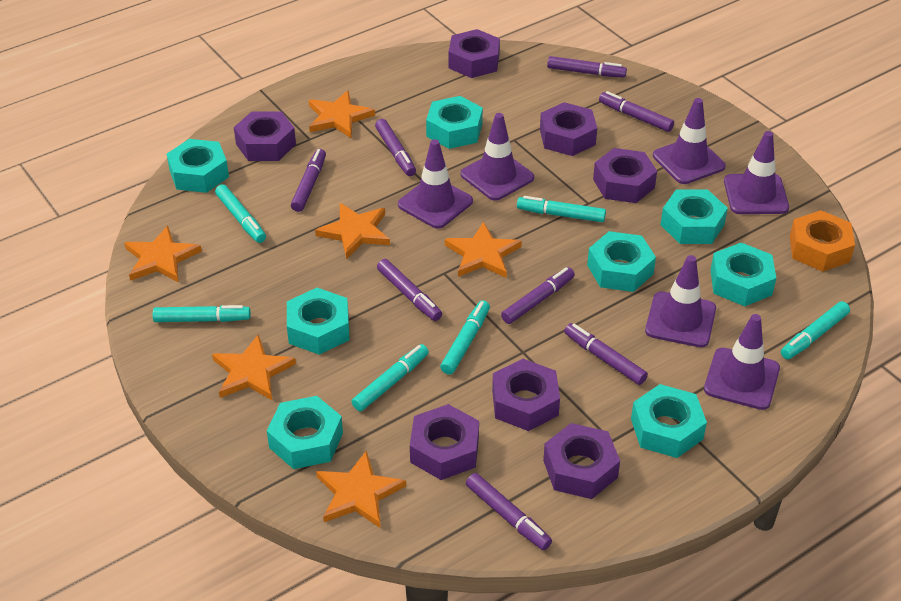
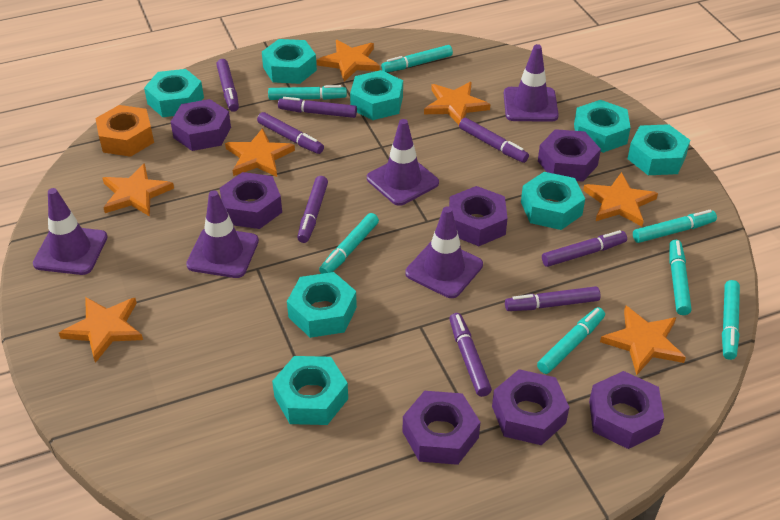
orange star: [124,226,202,282] [212,334,296,400] [309,90,375,138] [315,203,390,259] [316,450,406,528] [445,221,522,278] = 6 -> [59,297,143,363] [103,163,174,217] [225,128,295,177] [317,40,380,82] [424,82,490,125] [583,172,658,226] [600,305,686,375] = 7
purple traffic cone: [398,139,473,229] [461,113,534,201] [645,255,716,347] [653,98,726,184] [704,314,780,410] [724,131,789,214] = 6 -> [33,188,107,275] [186,190,259,278] [367,119,439,206] [405,206,483,298] [504,44,559,122] = 5
turquoise marker: [153,305,251,322] [215,184,266,243] [352,344,429,411] [440,300,490,375] [517,196,606,222] [781,301,850,359] = 6 -> [268,85,347,100] [319,213,379,274] [381,45,453,73] [537,307,605,374] [633,210,717,243] [669,240,691,315] [722,280,740,360] = 7

